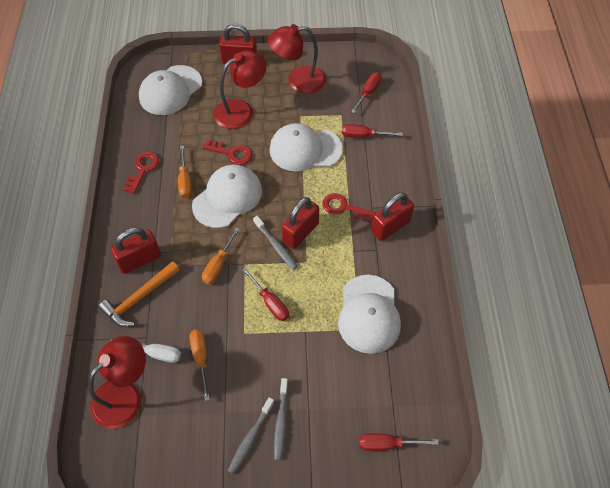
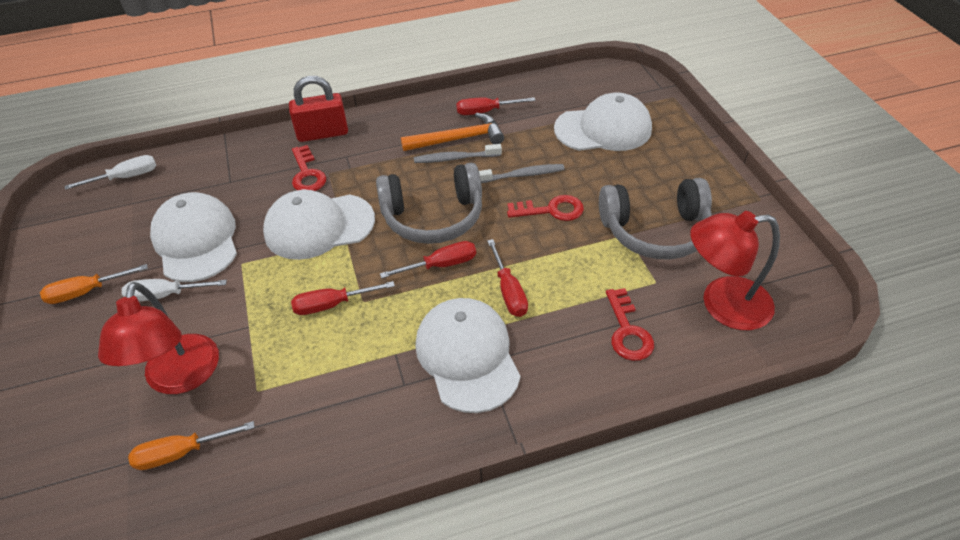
grey headphones: none = 0 -> [376,163,482,244] [599,178,712,259] = 2
grey toothbrush: [228,397,274,474] [253,216,298,270] [274,378,288,460] = 3 -> [414,144,502,163] [479,164,565,183] = 2
orange screwdriver: [178,146,191,198] [190,329,210,401] [202,227,239,284] = 3 -> [40,264,148,304] [128,421,255,470] = 2
red lamp: [88,336,146,429] [214,51,266,129] [268,24,326,94] = 3 -> [98,282,219,394] [690,211,780,330] = 2
red padlock: [110,227,161,274] [219,24,257,64] [282,197,319,249] [371,192,414,241] = 4 -> [289,76,348,142] = 1
white screwdriver: [110,339,181,363] = 1 -> [65,155,156,190] [122,279,227,301] = 2

